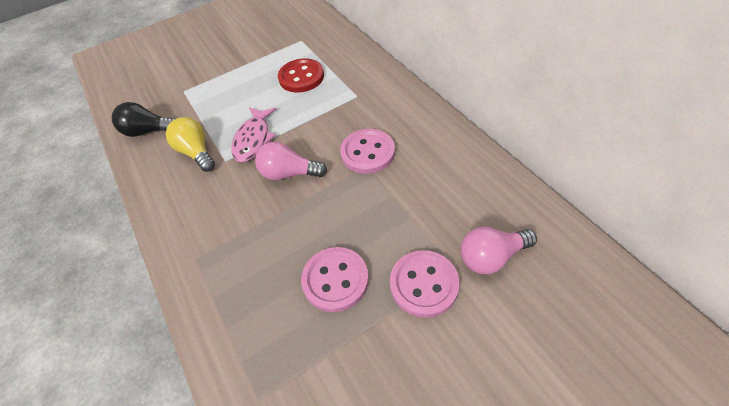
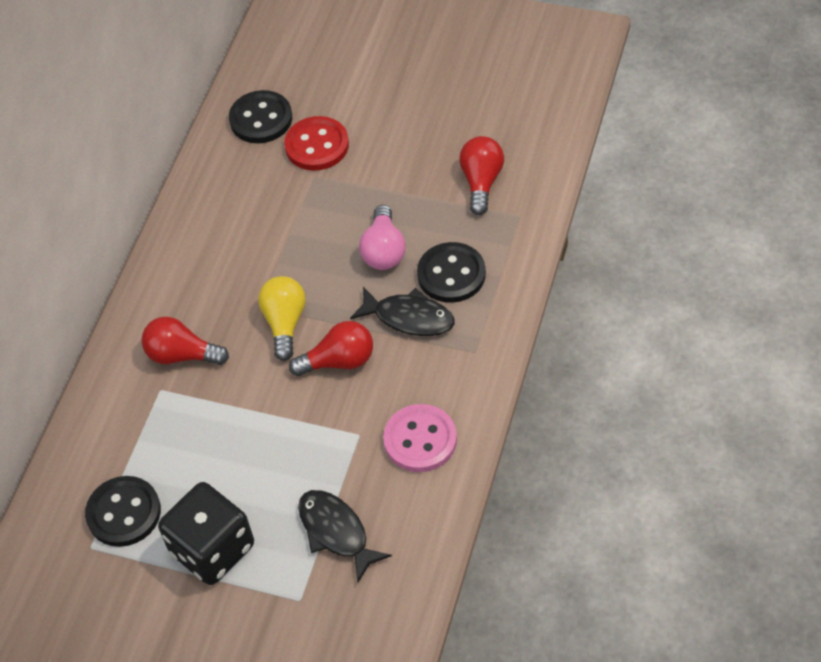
black button: none = 0 -> [85,476,161,547] [229,90,292,143] [417,242,486,303] = 3
black dice: none = 0 -> [158,482,254,585] = 1
black fish: none = 0 -> [298,490,392,582] [350,287,455,336] = 2
black light bulb: [112,102,175,137] = 1 -> none = 0
pink button: [301,247,369,312] [340,129,395,174] [390,250,460,318] = 3 -> [383,404,457,472] = 1
pink fish: [231,107,276,162] = 1 -> none = 0
pink light bulb: [255,142,327,180] [460,227,537,274] = 2 -> [359,205,406,270] = 1
red light bulb: none = 0 -> [141,317,229,365] [289,321,373,376] [459,136,504,215] = 3

